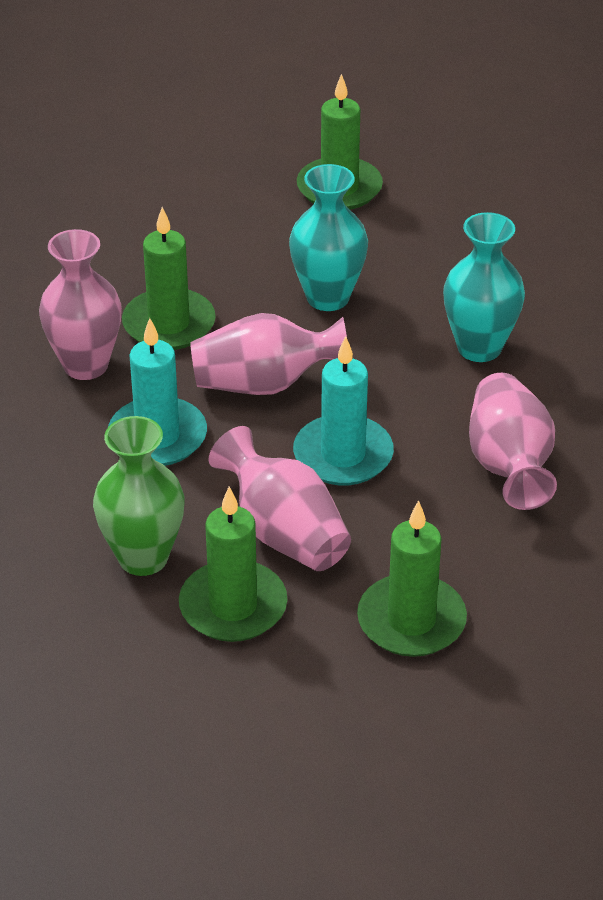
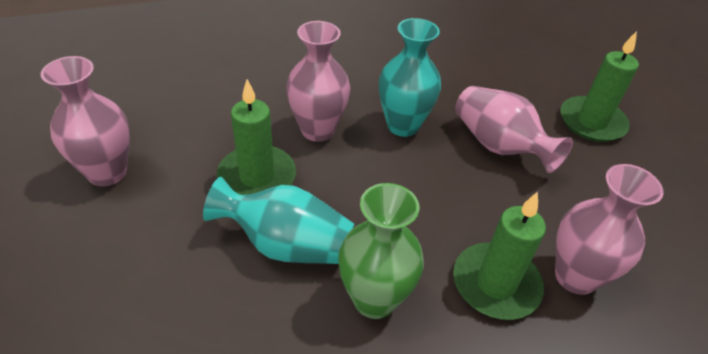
green candle: [122,207,216,350] [179,487,287,642] [297,74,383,210] [357,500,467,657] = 4 -> [217,79,296,195] [453,192,546,320] [560,31,639,142] = 3
turquoise candle: [108,318,207,466] [293,336,394,485] = 2 -> none = 0

